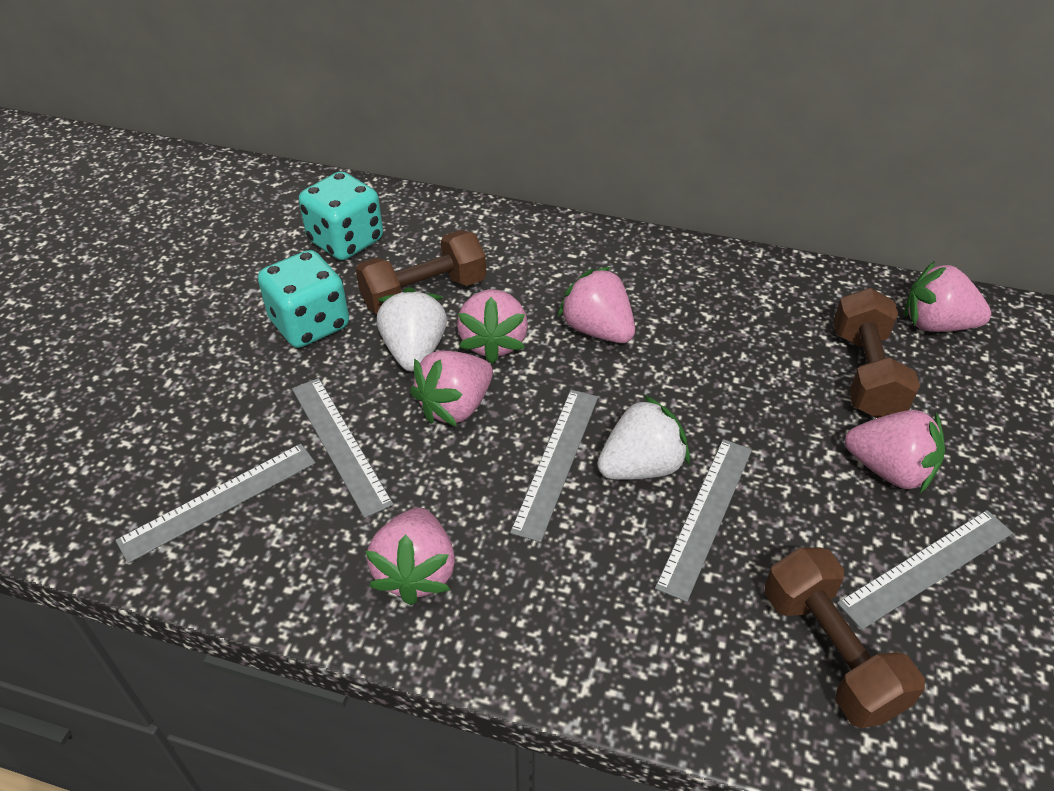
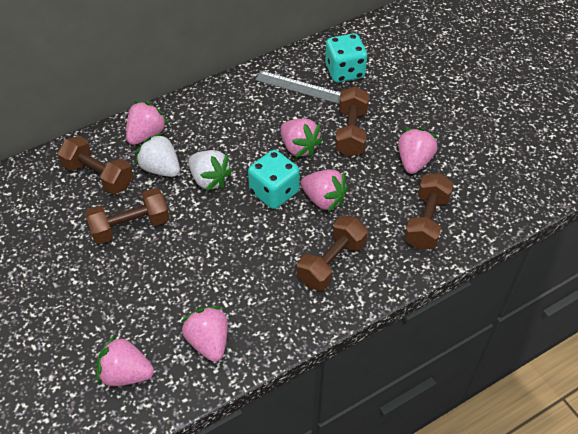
brown dumbbell: [356,230,486,314] [764,548,925,728] [833,288,920,418] = 3 -> [58,136,133,194] [85,188,170,244] [297,216,368,291] [335,86,369,157] [404,173,454,250] = 5
grey ruler: [115,444,316,563] [292,378,394,518] [510,390,598,542] [655,439,752,602] [837,510,1013,630] = 5 -> [255,71,340,104] = 1

